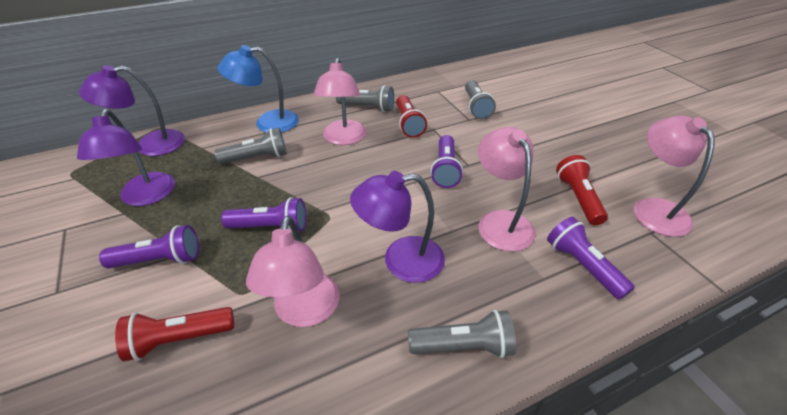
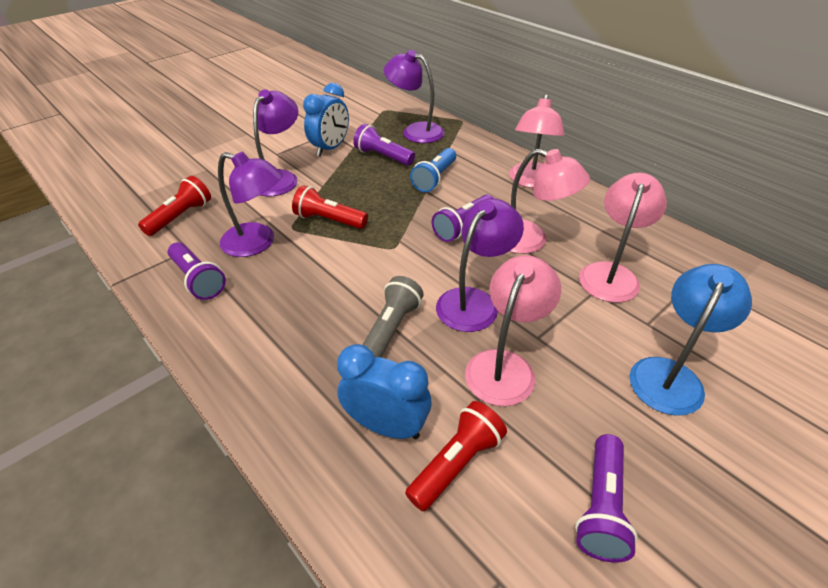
blue clock: none = 0 -> [303,83,349,157] [337,344,432,439] = 2
blue flashlight: none = 0 -> [410,148,456,192] = 1
grey flashlight: [214,128,287,164] [336,85,394,112] [408,310,516,358] [465,80,496,119] = 4 -> [363,276,424,357] = 1
purple lamp: [77,109,175,206] [79,65,185,156] [350,171,445,283] = 3 -> [218,152,283,257] [253,89,298,196] [384,50,444,143] [436,198,524,332] = 4

